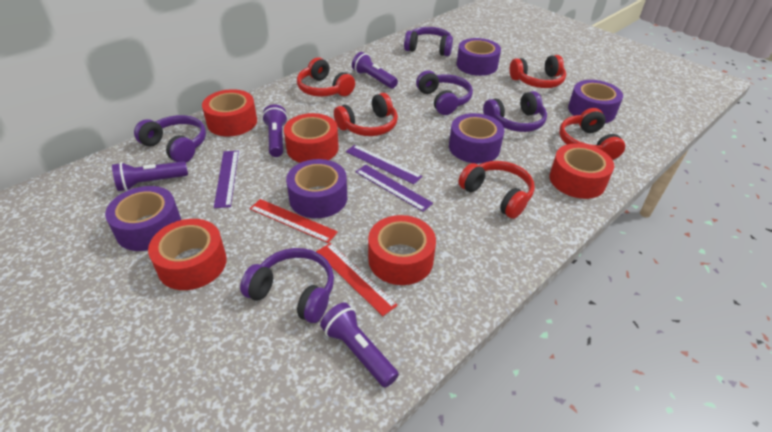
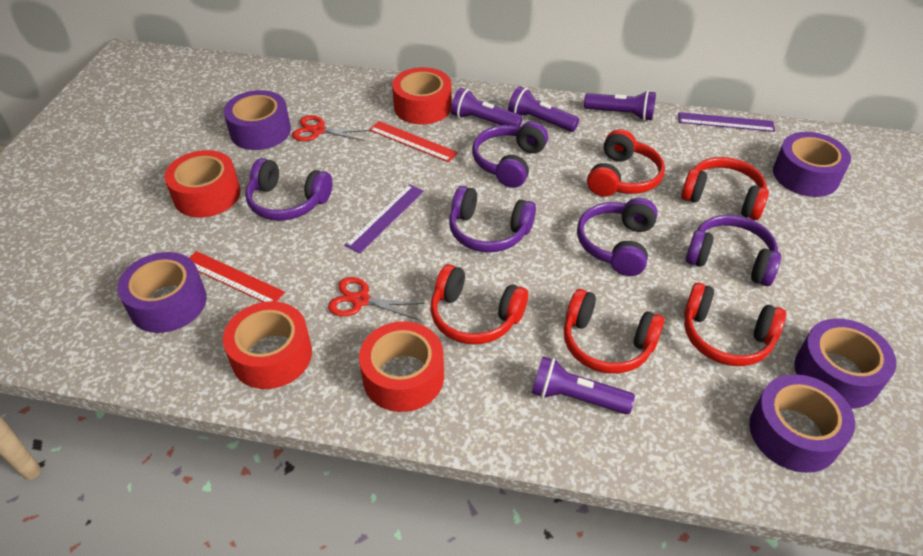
purple ruler: [214,151,239,208] [346,145,422,184] [355,165,433,212] = 3 -> [345,184,424,253] [678,112,775,132] = 2
red scissors: none = 0 -> [292,115,370,141] [328,277,425,320] = 2
red tape: [148,219,227,290] [202,89,257,136] [284,113,339,163] [368,215,436,285] [550,143,614,199] = 5 -> [165,150,241,218] [223,301,312,389] [359,321,444,412] [392,67,452,124] = 4

